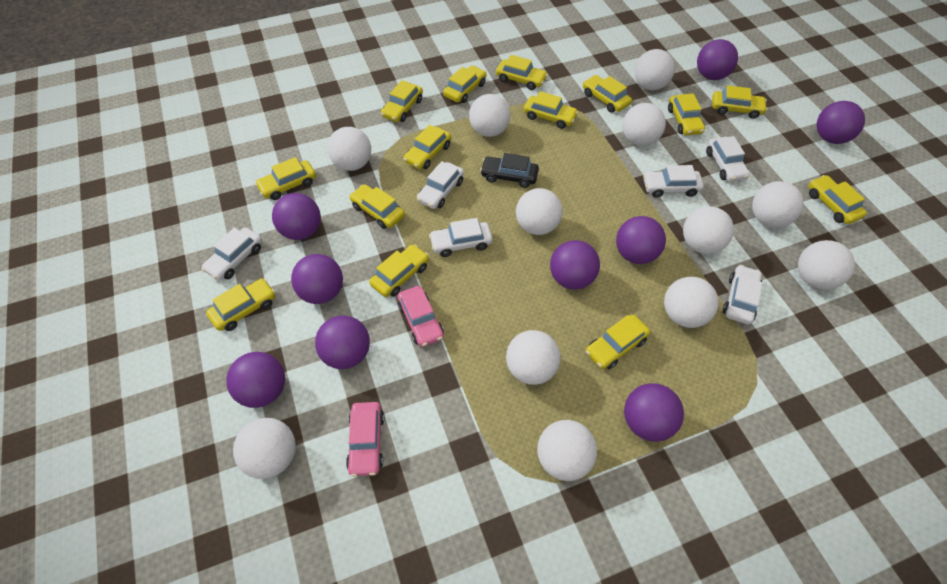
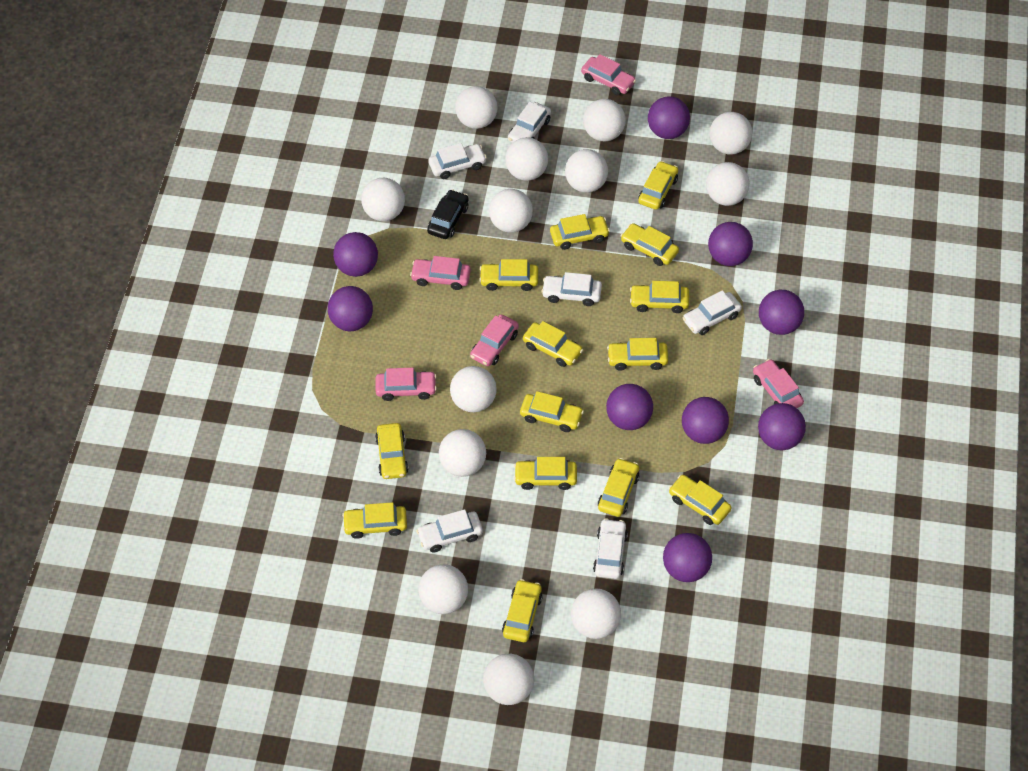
pink car: [346,402,384,477] [398,286,444,347] = 2 -> [376,368,437,401] [410,256,471,290] [470,315,519,366] [581,54,636,95] [753,359,804,408] = 5
white ball: [233,418,296,479] [328,127,371,171] [469,94,510,137] [506,330,561,385] [516,188,562,235] [537,420,597,481] [622,103,666,146] [634,49,675,90] [664,277,718,328] [683,206,734,254] [752,181,804,228] [798,240,855,290] = 12 -> [361,178,405,221] [418,564,468,614] [439,429,486,477] [450,366,497,412] [455,86,498,129] [483,654,534,705] [489,189,533,233] [505,137,548,181] [565,149,608,193] [571,588,621,639] [583,99,626,141] [706,162,750,206] [709,112,752,155] = 13

